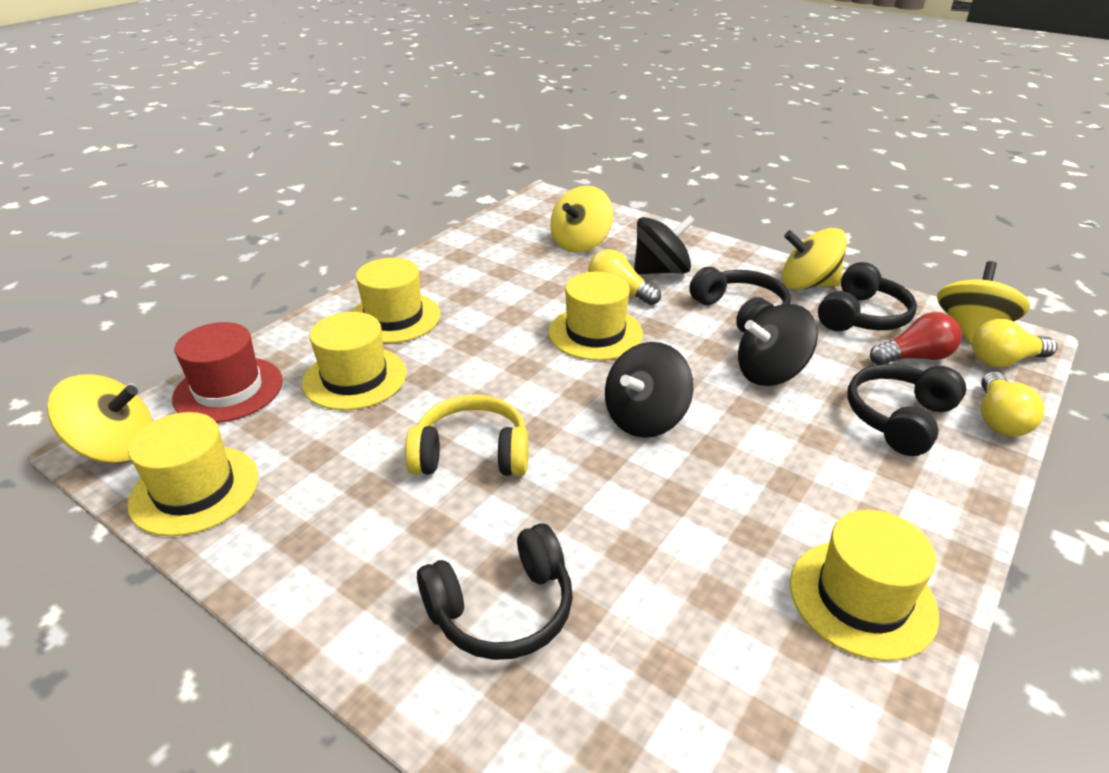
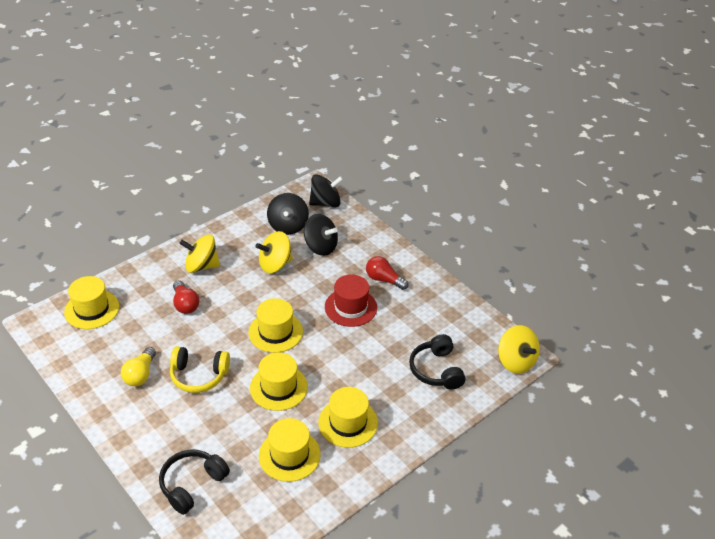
black headphones: [417,523,573,660] [689,267,791,332] [818,262,917,331] [848,364,966,456] = 4 -> [159,449,230,515] [409,334,466,390] = 2
red light bulb: [870,312,962,365] = 1 -> [173,280,199,314] [366,256,408,290] = 2
yellow light bulb: [588,249,661,305] [972,319,1057,367] [981,372,1044,437] = 3 -> [121,347,156,386] = 1
yellow spinning top: [47,374,152,463] [550,186,613,253] [782,228,847,290] [937,261,1030,345] = 4 -> [179,234,220,273] [256,231,293,273] [498,325,540,374] = 3

